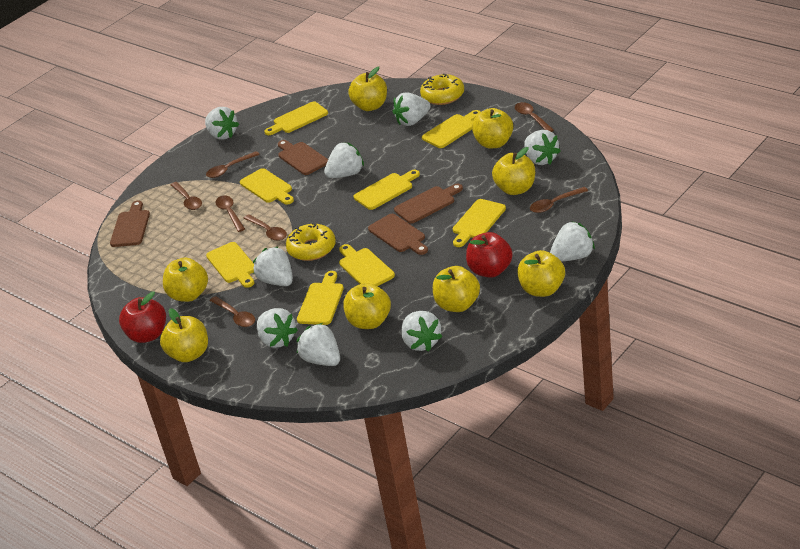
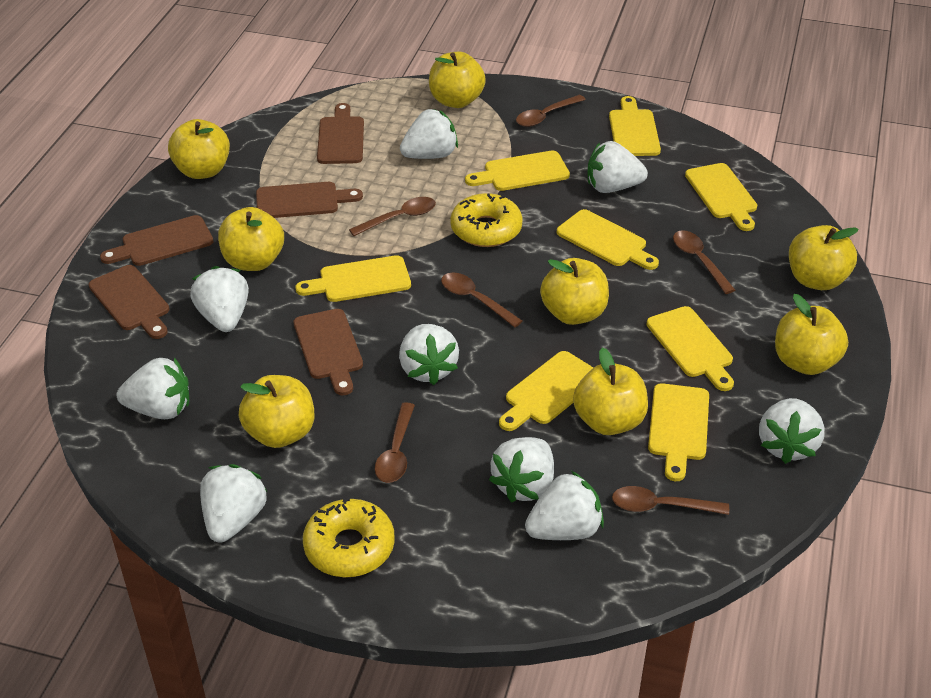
brown cutting board: [110,201,150,247] [278,140,328,175] [368,214,428,255] [394,184,463,224] = 4 -> [89,265,169,339] [100,215,214,266] [256,182,363,218] [294,309,363,395] [317,103,364,164] = 5
brown spoon: [171,182,202,210] [206,151,260,178] [210,296,255,327] [215,196,245,232] [243,214,287,241] [515,102,554,132] [530,187,588,213] = 7 -> [349,197,436,236] [375,402,415,483] [441,272,522,327] [516,95,586,127] [612,486,729,515] [673,230,735,294] = 6
red apple: [119,291,166,343] [466,232,513,278] = 2 -> none = 0

